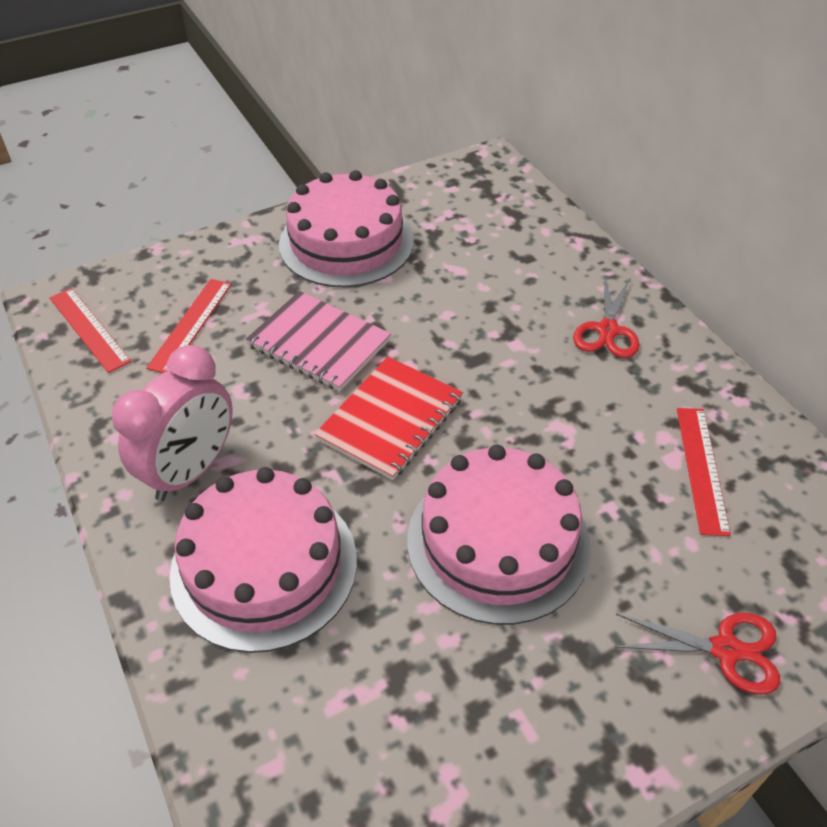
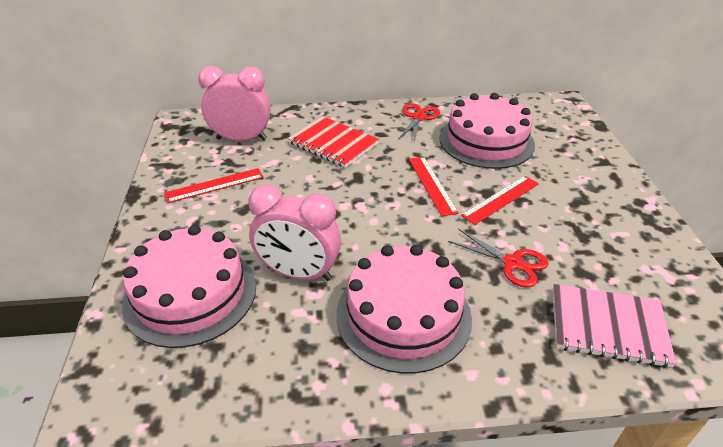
pink clock: [112,345,233,501] = 1 -> [198,66,271,141] [248,184,341,281] = 2

